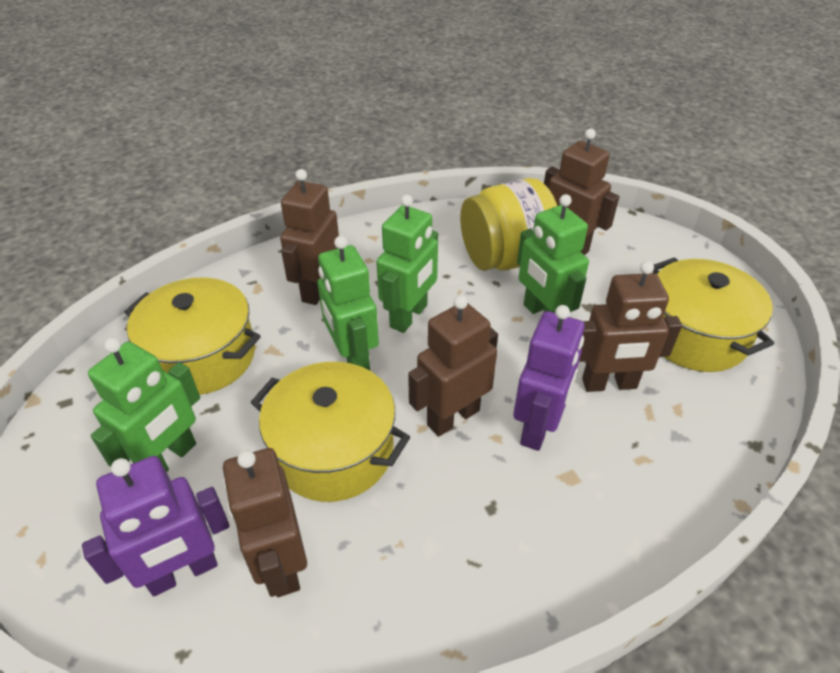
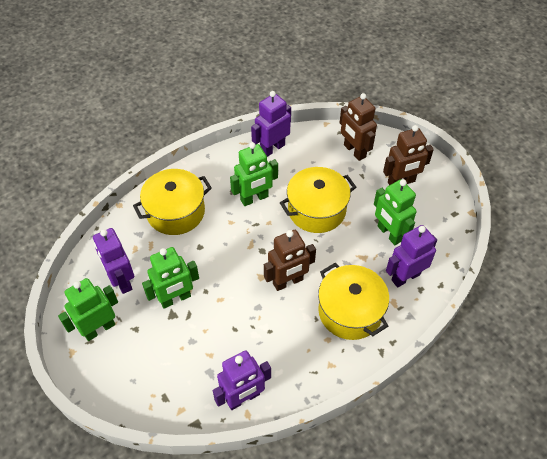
brown robot: [223,448,307,597] [280,169,339,305] [408,295,498,437] [544,129,619,255] [579,261,682,392] = 5 -> [264,230,316,291] [340,93,377,161] [383,125,434,185] = 3
purple robot: [82,456,230,596] [513,305,585,451] = 2 -> [93,228,134,294] [213,350,271,410] [251,91,291,157] [386,225,437,287] = 4
yellow jar: [460,178,557,271] = 1 -> none = 0

